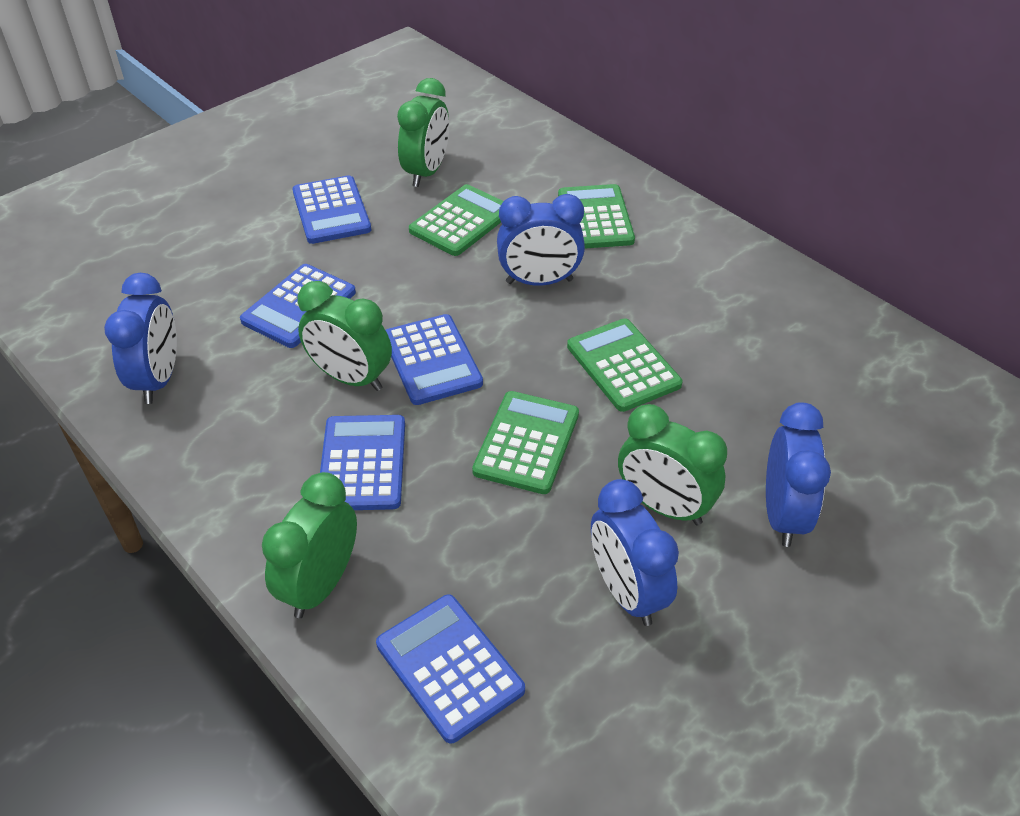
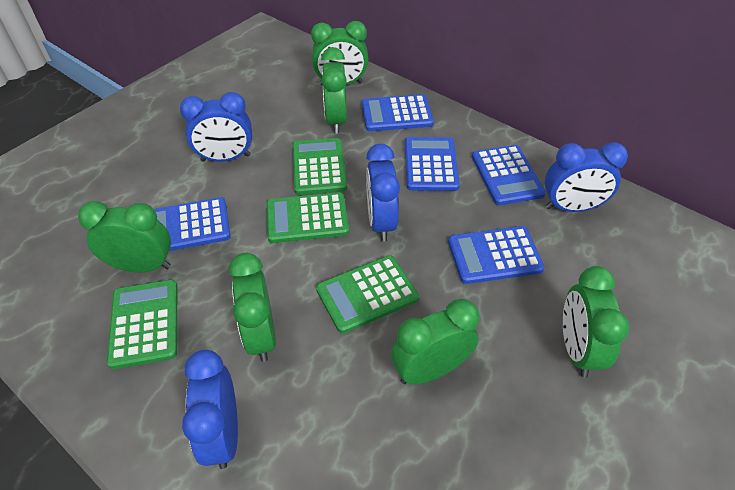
green clock: [262,472,357,618] [298,281,392,391] [397,78,449,187] [618,404,727,525] = 4 -> [78,201,171,273] [229,253,276,362] [311,21,369,86] [321,47,347,134] [391,299,479,384] [563,266,629,378] = 6

